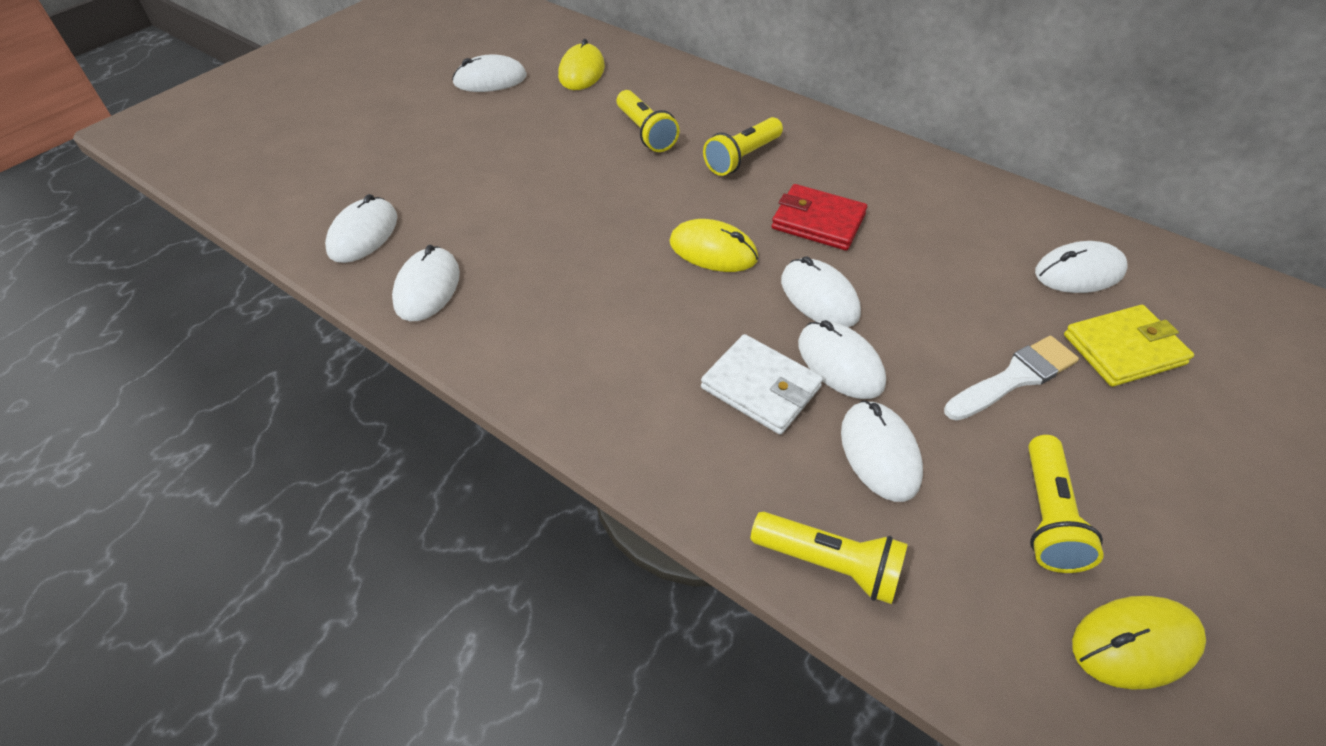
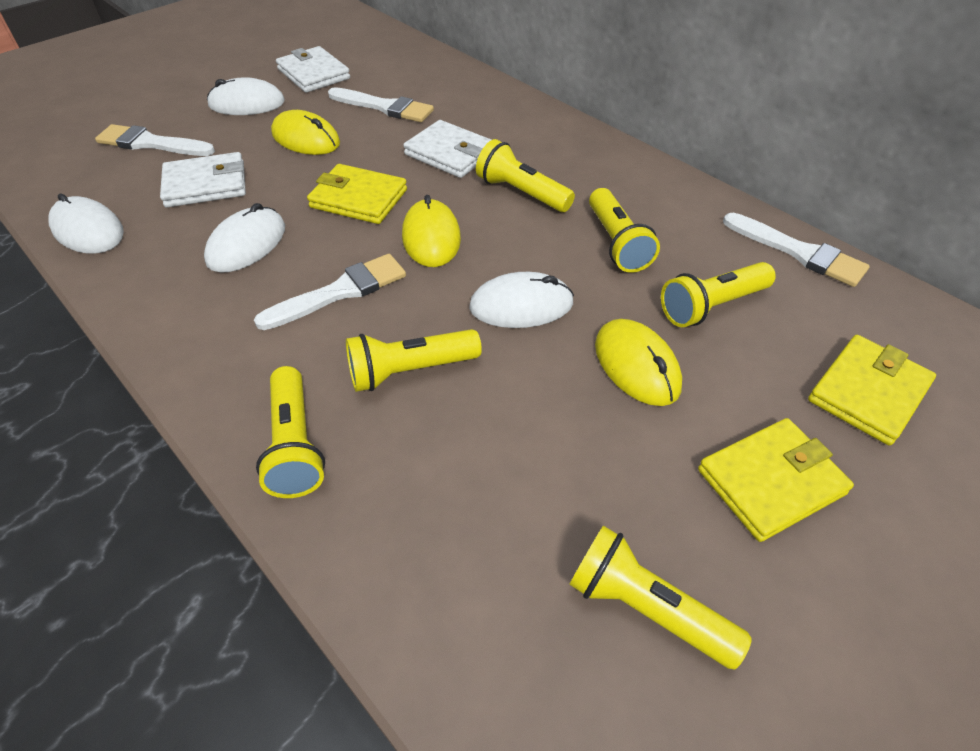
red wallet: [771,184,867,250] = 1 -> none = 0
white brush: [944,336,1079,421] = 1 -> [95,124,215,156] [254,254,406,330] [328,87,434,122] [723,212,870,287] = 4
white mouse: [325,194,397,263] [392,245,460,321] [452,54,527,92] [781,256,861,327] [798,320,886,399] [841,400,923,502] [1035,241,1128,293] = 7 -> [48,193,124,254] [204,203,285,273] [207,77,285,115] [469,272,574,328] = 4
white wallet: [701,334,823,435] = 1 -> [160,152,246,207] [276,46,350,93] [403,120,491,178] = 3
yellow flashlight: [617,90,680,152] [703,117,783,176] [751,512,908,604] [1028,435,1104,573] = 4 -> [256,366,325,498] [346,329,482,392] [476,139,575,212] [569,526,752,669] [589,188,660,273] [661,262,776,327] = 6
yellow wallet: [1064,305,1194,387] = 1 -> [307,164,407,224] [698,418,854,542] [808,335,936,446] = 3

